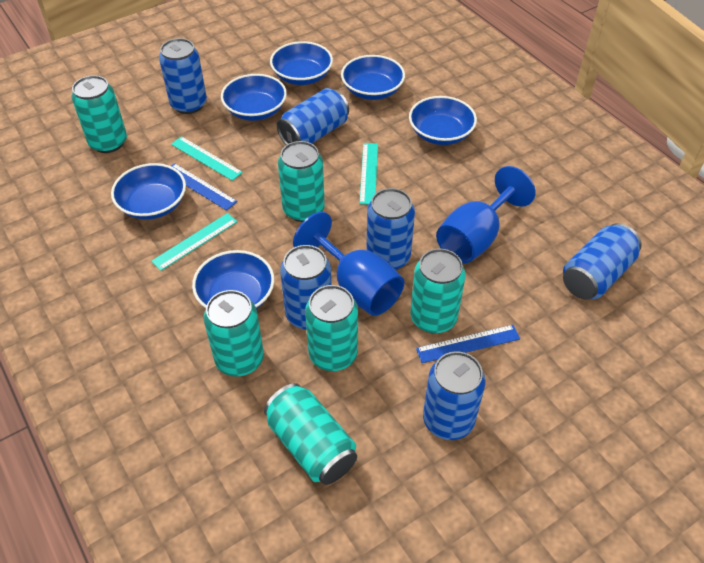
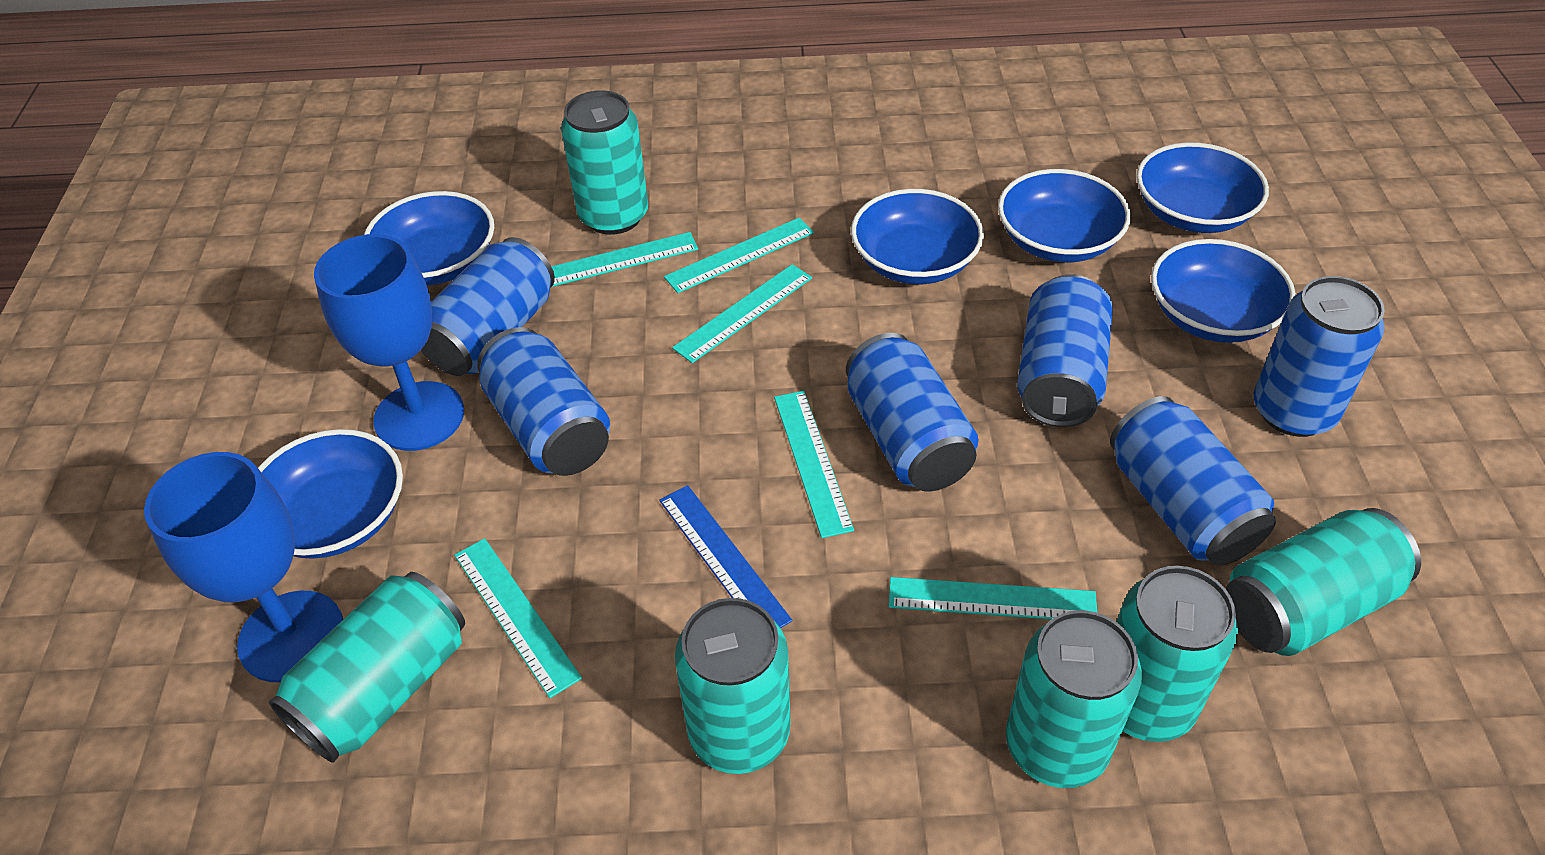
blue ruler: [171,163,237,211] [416,325,520,363] = 2 -> [659,485,792,628] = 1
turquoise ruler: [151,213,237,271] [171,136,243,181] [359,143,378,204] = 3 -> [454,538,582,698] [551,232,698,287] [664,218,814,293] [672,264,812,363] [774,391,854,538] [889,577,1097,619] = 6

